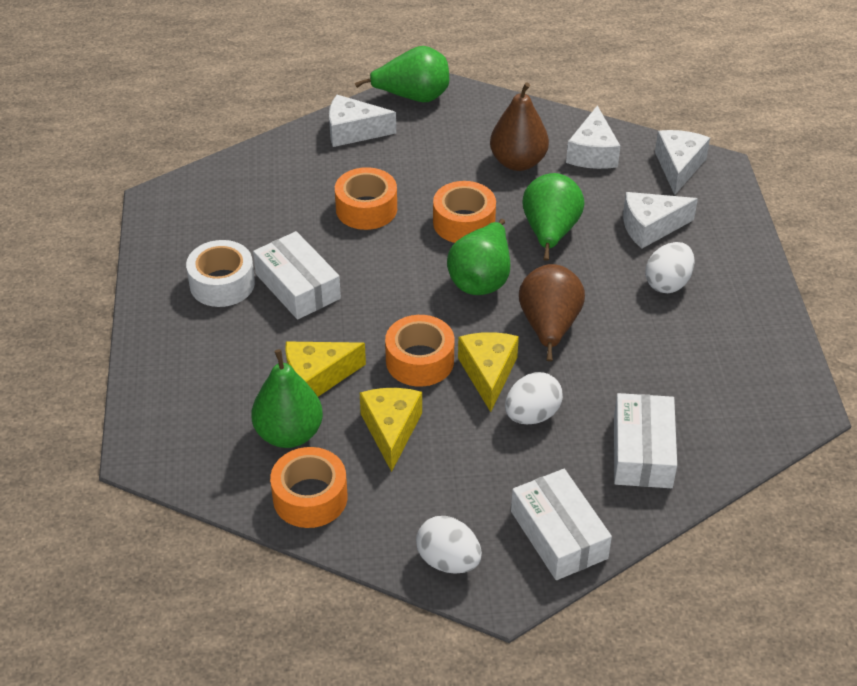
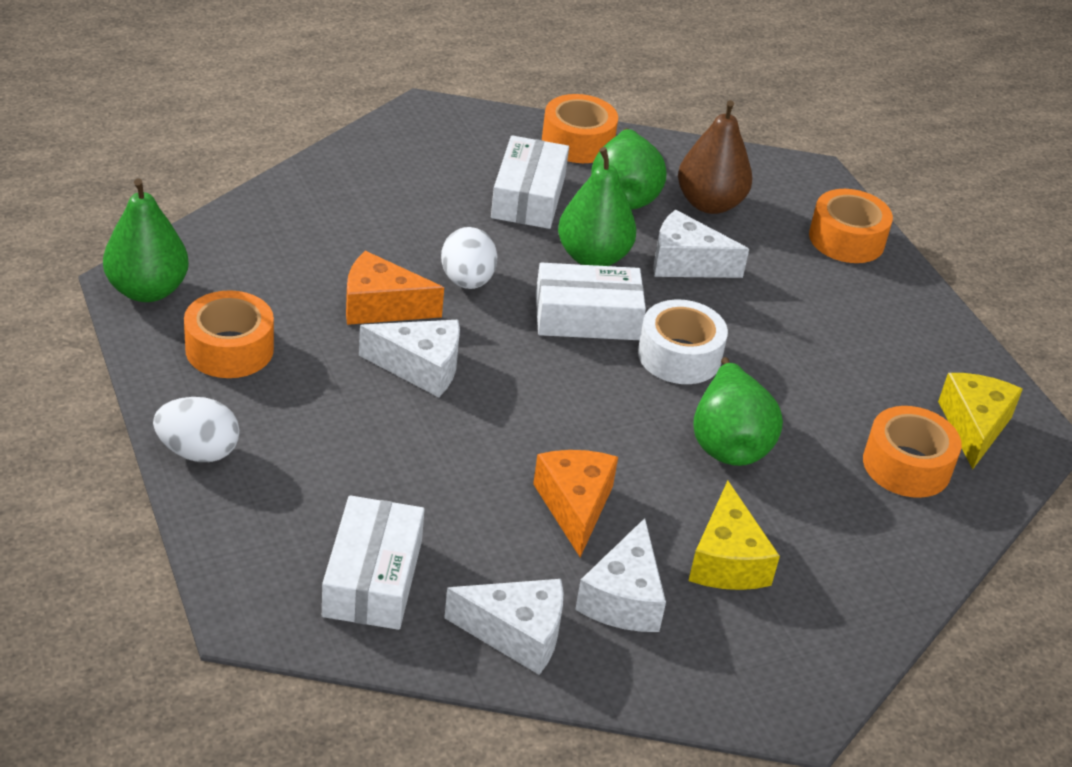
brown pear: [490,82,549,171] [519,264,585,361] = 2 -> [678,100,753,214] = 1
orange cheese: none = 0 -> [346,251,444,325] [533,450,618,557] = 2
white egg: [416,516,482,574] [505,372,563,424] [645,242,695,293] = 3 -> [153,397,240,462] [441,227,497,289] = 2
yellow cheese: [286,341,366,397] [360,388,422,472] [458,332,519,412] = 3 -> [689,481,780,590] [938,373,1023,469] = 2

